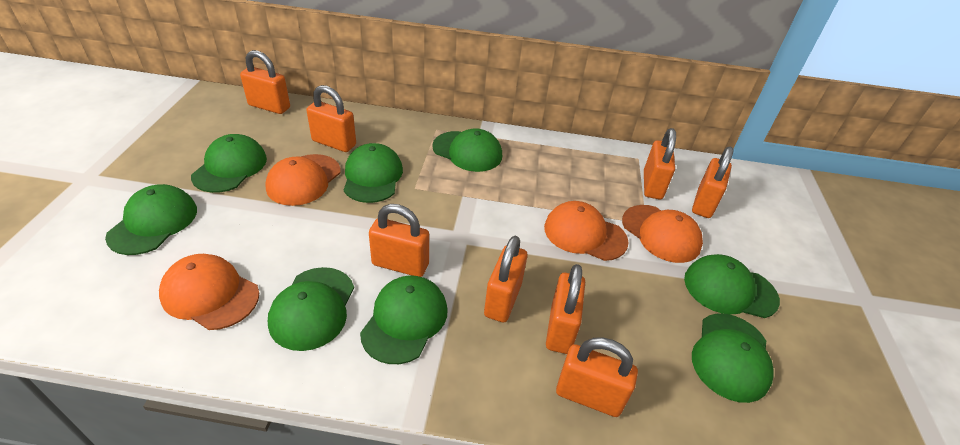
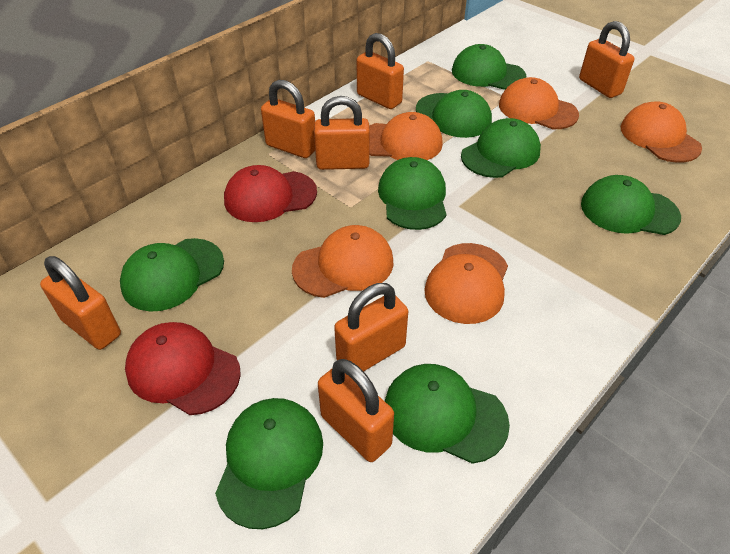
orange cap: [159,254,259,330] [265,154,340,206] [544,201,629,261] [622,205,703,263] = 4 -> [292,225,394,298] [369,112,443,160] [424,243,508,324] [499,77,579,129] [621,101,702,163] = 5
orange padlock: [240,50,290,114] [306,85,356,152] [369,204,429,277] [484,236,527,322] [546,264,585,354] [556,337,638,417] [644,128,676,199] [692,146,734,218] = 8 -> [40,256,121,350] [261,80,315,158] [314,96,370,170] [318,359,394,462] [334,283,408,372] [357,33,404,109] [579,21,635,98] = 7
red cap: none = 0 -> [125,322,241,415] [224,165,317,222] = 2

